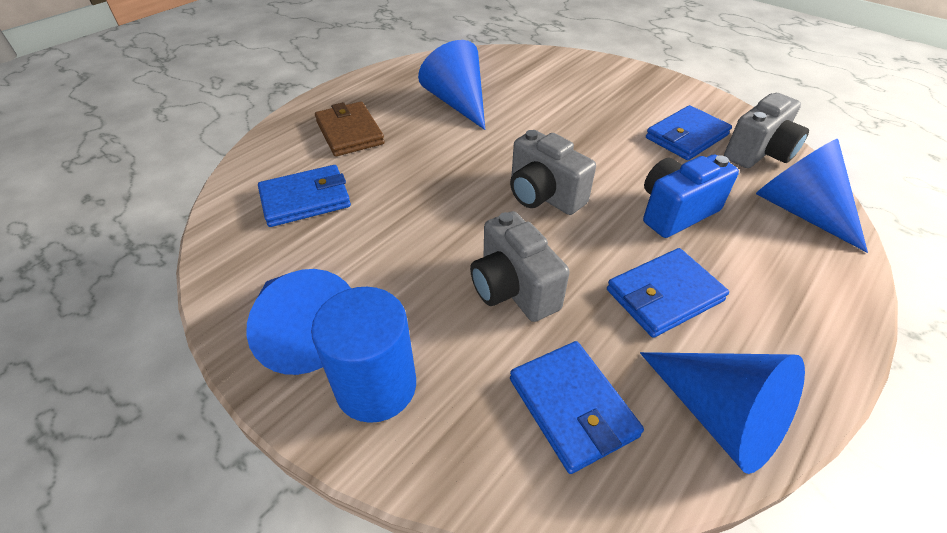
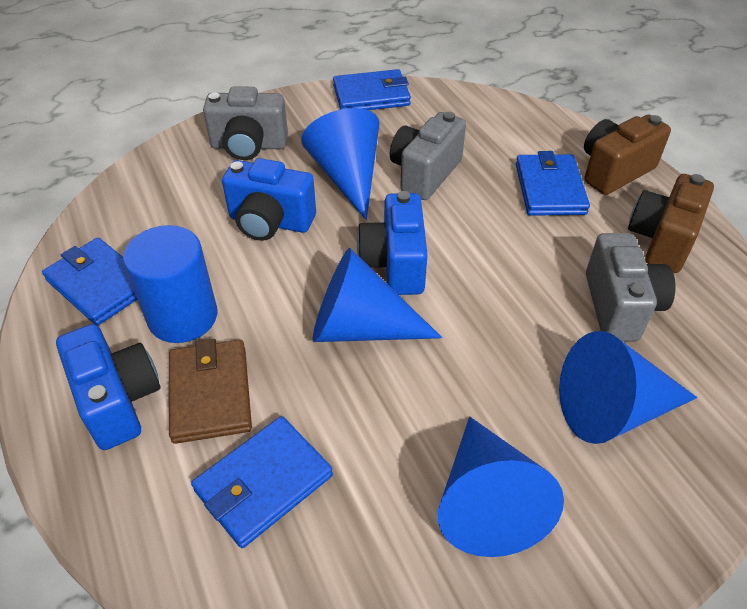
blue camera: [643,155,739,238] = 1 -> [56,324,161,450] [222,158,316,241] [357,191,428,295] = 3
brown camera: none = 0 -> [584,115,671,195] [628,174,714,273] = 2

